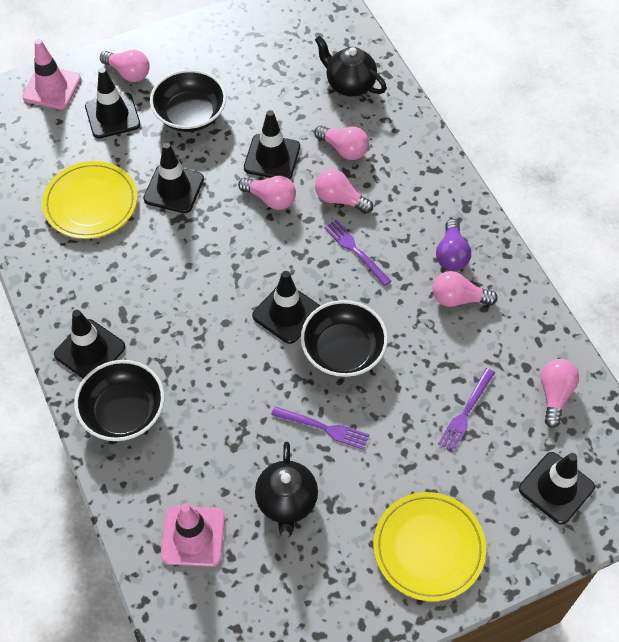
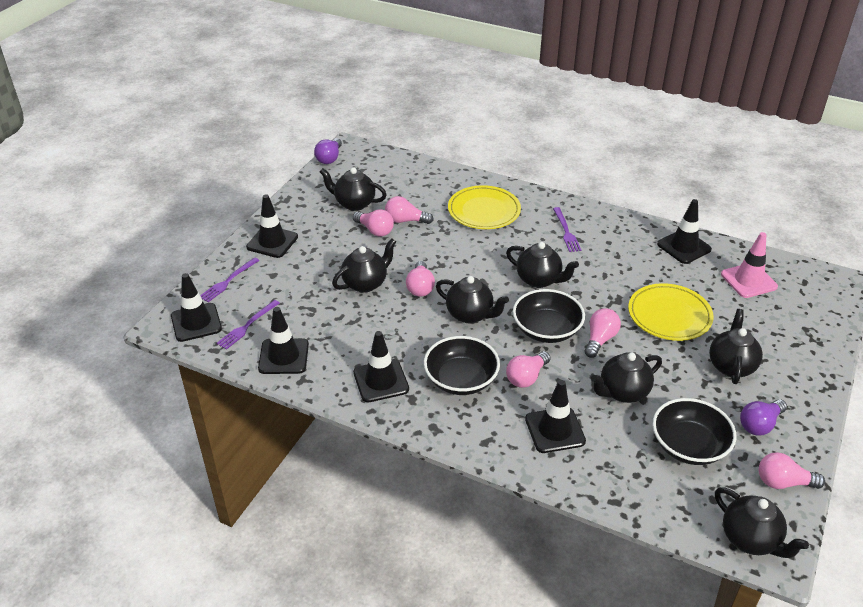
black teapot: [255,442,318,538] [315,36,387,97] = 2 -> [320,167,387,211] [332,239,396,293] [436,276,509,323] [506,242,579,288] [591,352,662,403] [709,309,763,384] [715,487,809,558] = 7
pink traffic cone: [22,39,81,110] [161,503,225,567] = 2 -> [721,232,778,298] = 1
purple light bulb: [436,219,471,271] = 1 -> [314,138,342,164] [740,399,787,436] = 2

